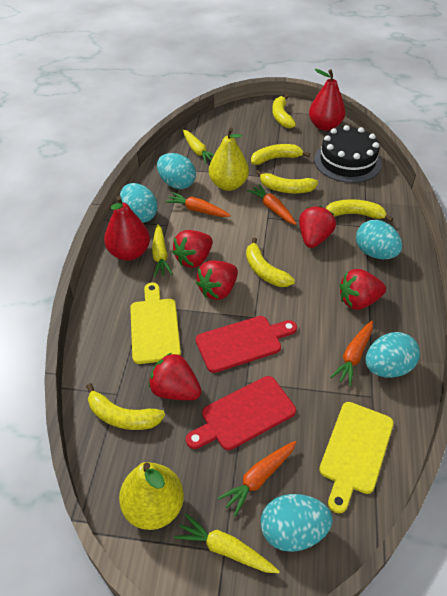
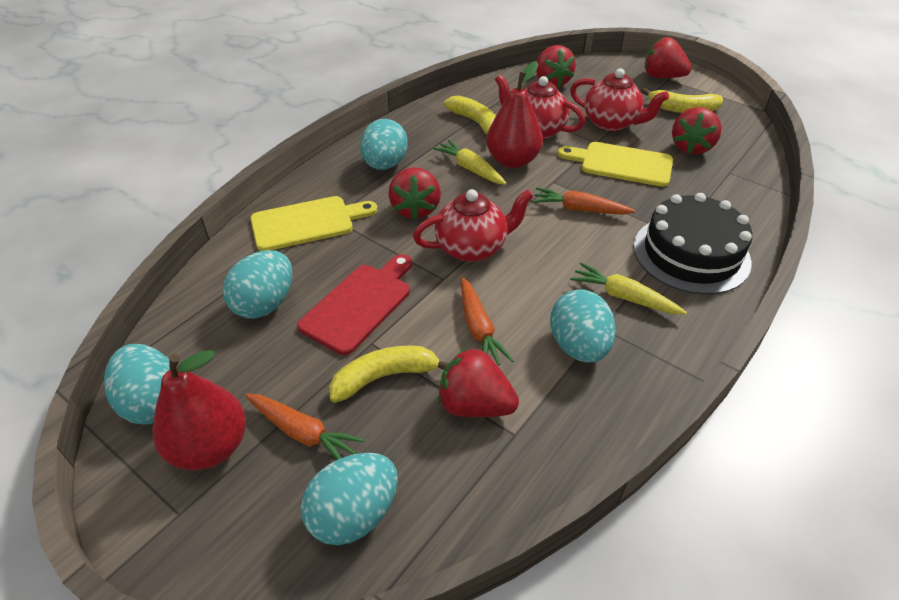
orange carrot: [165,192,231,217] [218,441,296,517] [247,184,296,225] [330,320,373,387] = 4 -> [245,394,365,460] [461,278,514,365] [532,187,635,215] = 3
red cutting board: [186,376,296,450] [196,316,297,373] = 2 -> [297,254,412,355] = 1
red teapot: none = 0 -> [413,189,534,262] [495,75,585,139] [570,68,669,131] = 3
yellow banana: [86,383,165,430] [246,237,295,287] [251,144,310,165] [256,170,318,193] [272,95,296,128] [326,199,393,222] = 6 -> [329,345,449,403] [444,95,496,135] [641,88,723,113] = 3
yellow carrot: [152,224,173,277] [174,514,280,573] [183,130,214,164] = 3 -> [433,140,507,185] [570,263,687,314] = 2
yellow pear: [119,462,184,530] [209,128,249,191] = 2 -> none = 0

